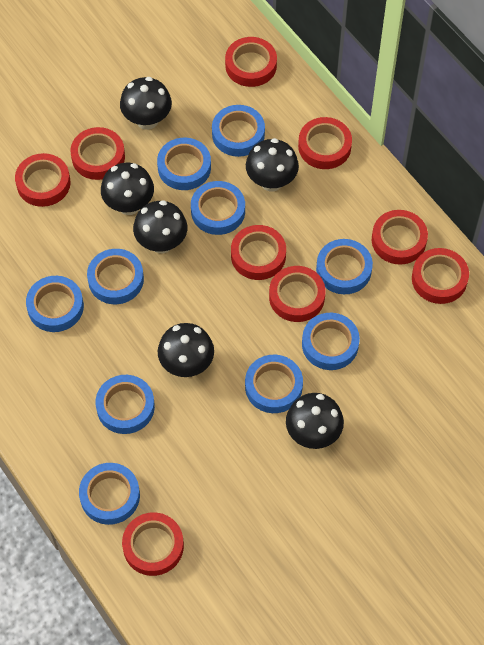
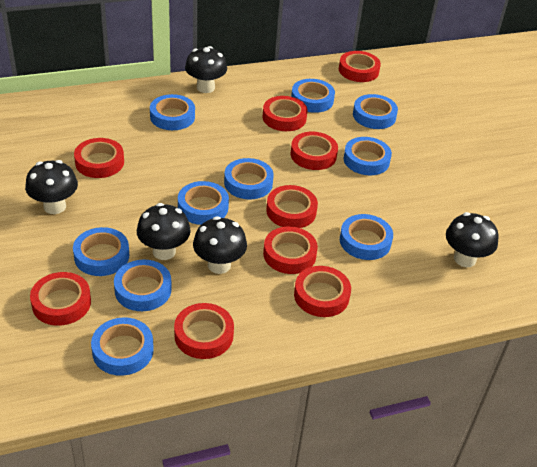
black mushroom: [101,163,154,215] [120,77,172,130] [133,200,187,253] [158,323,214,377] [246,138,299,192] [286,393,344,449] = 6 -> [25,160,78,214] [137,203,191,260] [185,46,227,93] [193,216,247,274] [446,212,499,267] = 5

